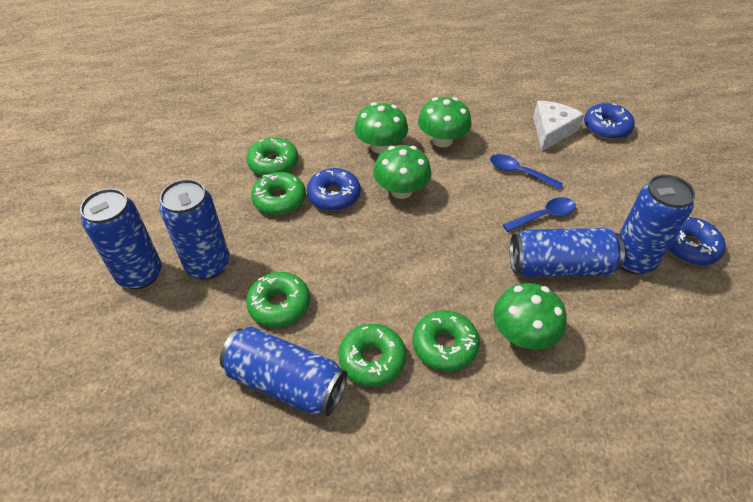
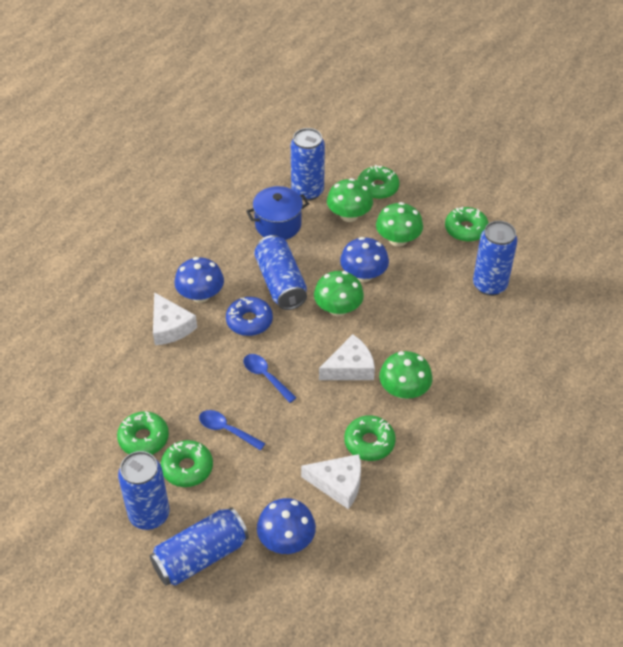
blue donut: [307,168,361,211] [584,103,635,139] [669,217,726,265] = 3 -> [226,297,273,336] = 1
blue mushroom: none = 0 -> [174,257,224,303] [257,498,316,554] [340,237,389,282] = 3
blue pot: none = 0 -> [246,186,309,240] = 1
white cheese: [533,101,584,151] = 1 -> [153,292,197,345] [301,454,361,509] [319,334,375,380] = 3

